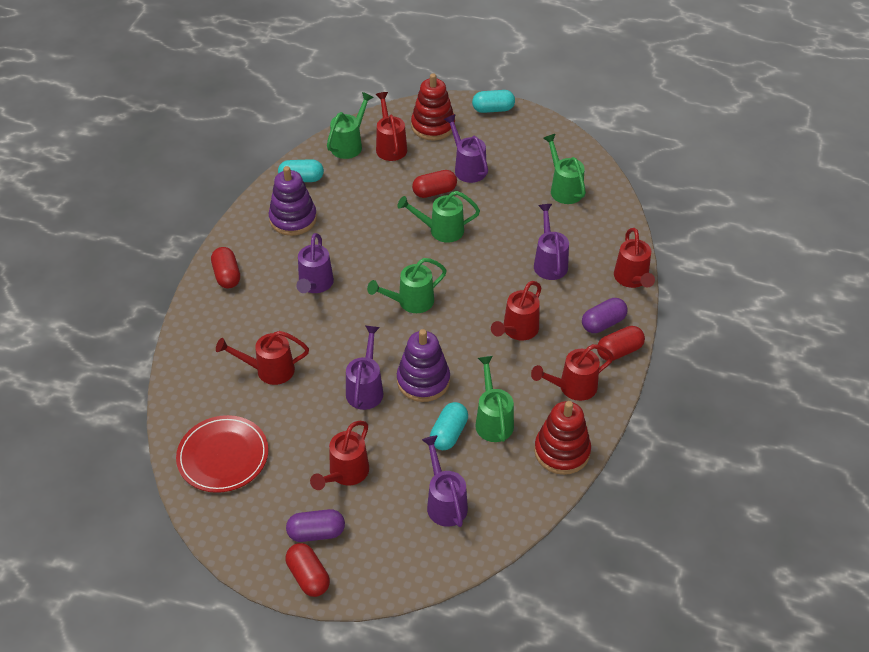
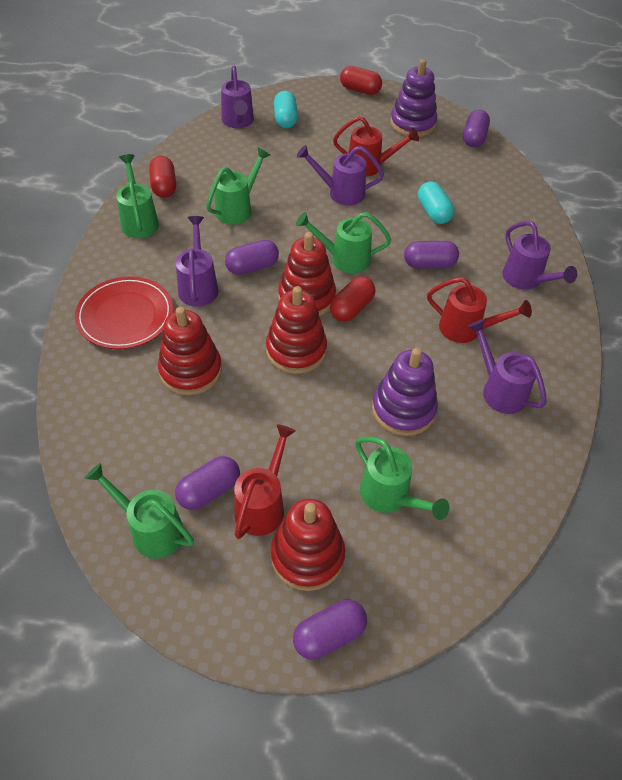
purple capsule: [286,509,345,542] [582,298,628,333] = 2 -> [175,456,240,510] [225,240,279,275] [293,600,367,660] [404,241,459,269] [463,110,490,147] = 5
red capsule: [211,247,240,289] [286,543,330,597] [412,170,457,198] [597,326,645,361] = 4 -> [149,156,176,198] [330,276,375,322] [340,66,382,95] = 3
red stacking toy: [411,73,455,141] [534,401,591,475] = 2 -> [158,307,222,395] [266,286,327,374] [271,498,345,591] [278,232,336,316] = 4
red watering can: [216,331,309,385] [310,421,369,490] [376,92,407,161] [491,281,541,340] [531,344,614,401] [614,228,655,288] = 6 -> [234,424,296,539] [333,116,419,177] [427,277,532,343] = 3
turquoise capsule: [278,159,324,182] [430,402,468,450] [472,90,515,113] = 3 -> [274,91,298,128] [418,181,454,224] = 2

